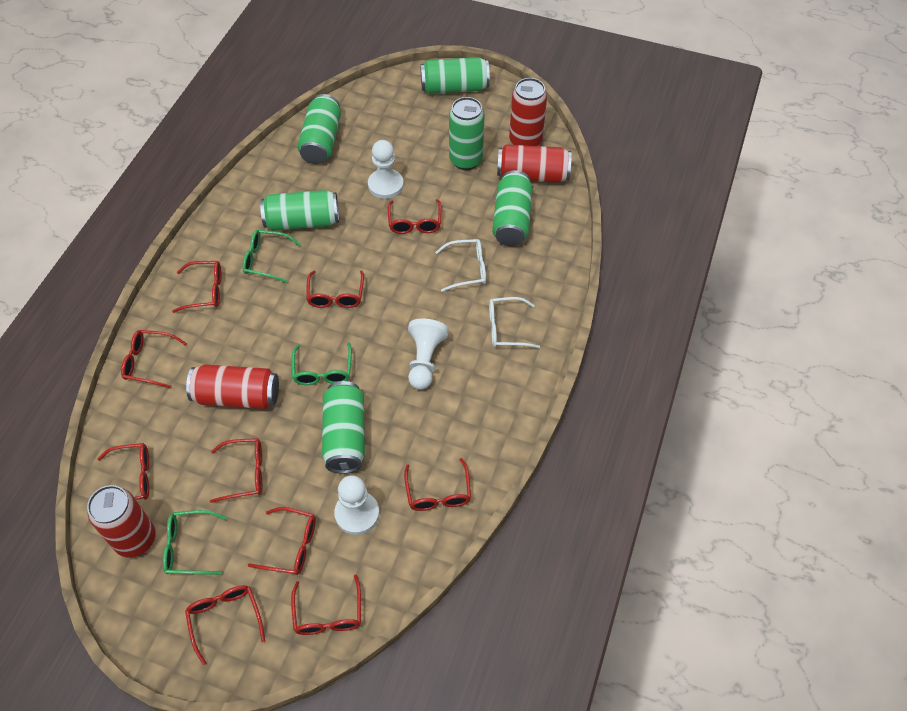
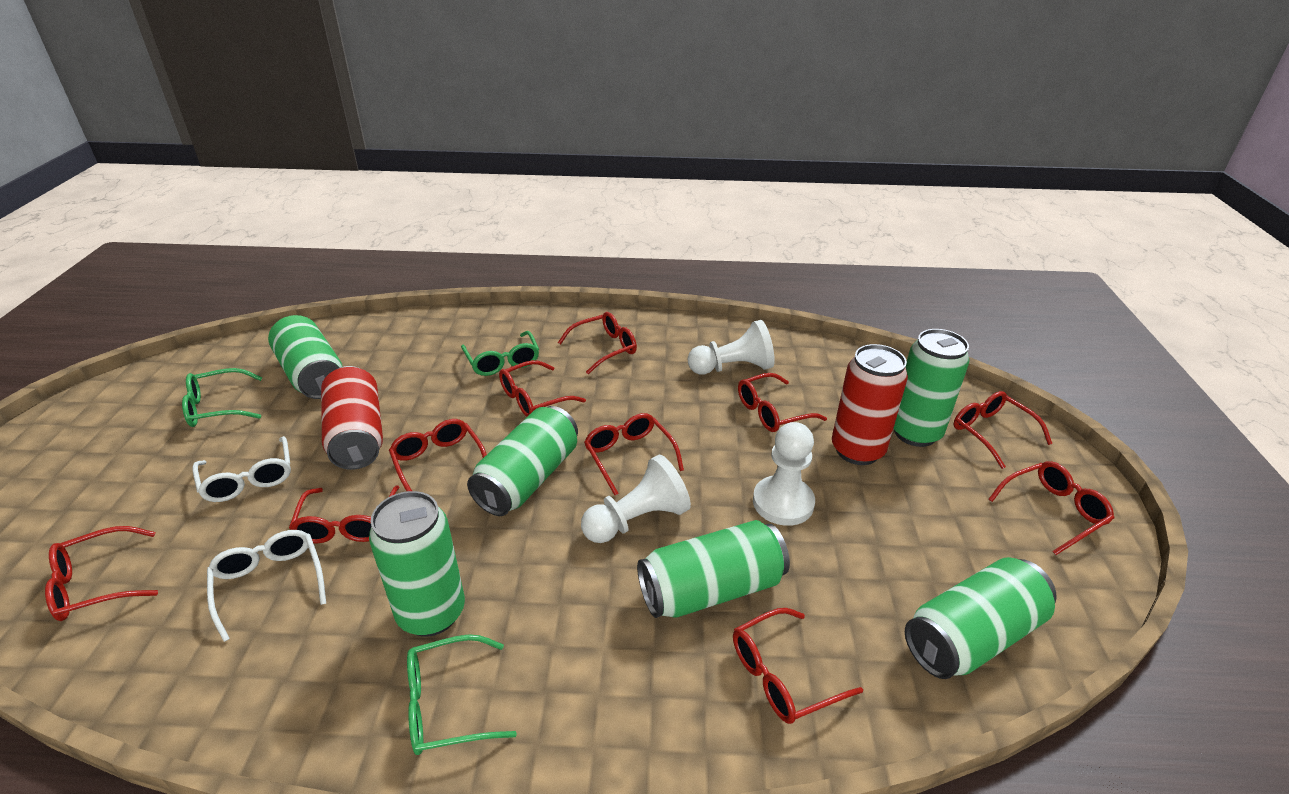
red can: [87,485,156,558] [186,364,279,409] [497,144,572,183] [509,78,547,146] = 4 -> [321,366,383,470] [832,344,908,465] = 2

